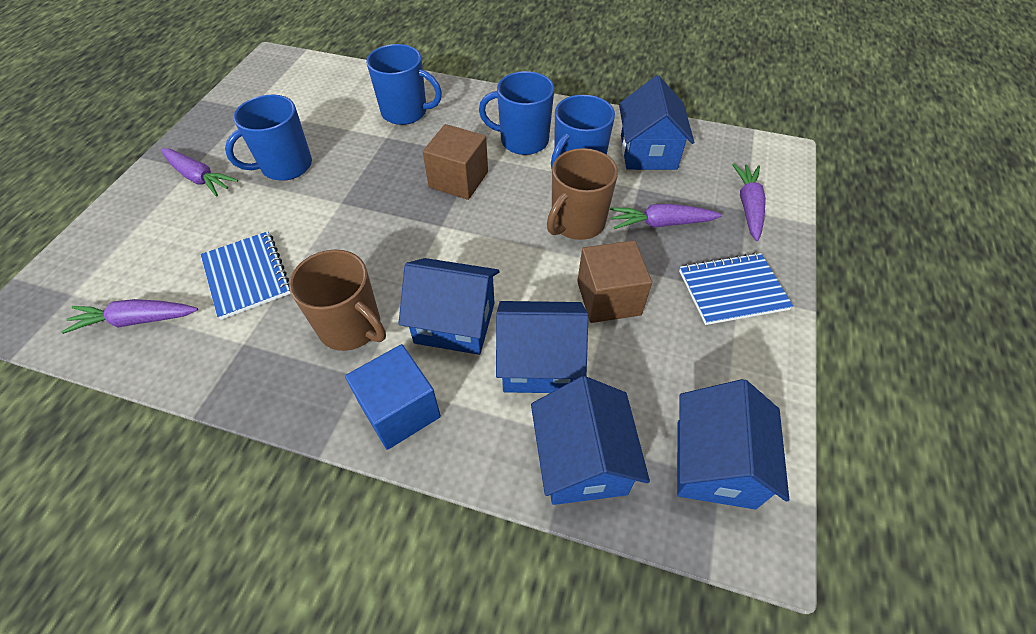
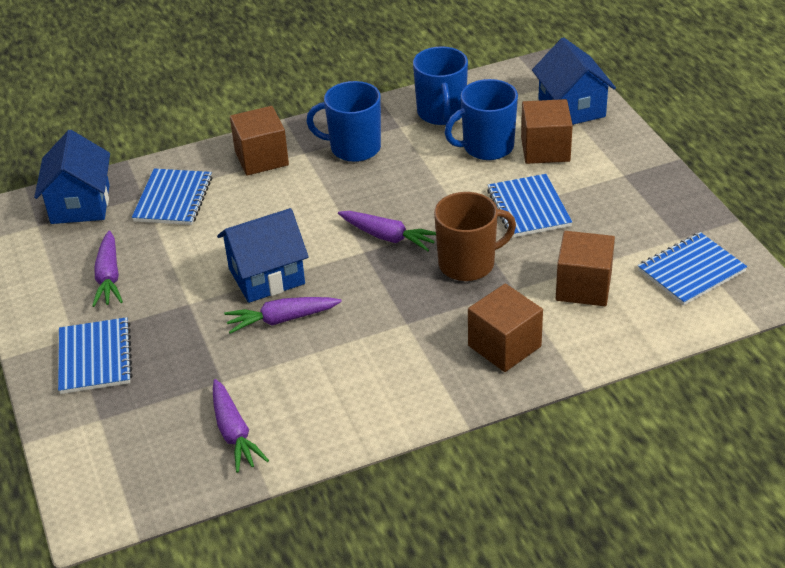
blue cube: [345,344,441,450] = 1 -> none = 0
blue house: [398,258,500,355] [496,301,588,393] [531,376,650,505] [619,75,694,170] [677,379,789,509] = 5 -> [34,130,110,224] [217,208,309,303] [532,37,616,125] = 3
blue mug: [225,95,312,181] [366,44,442,125] [479,71,554,155] [551,95,615,169] = 4 -> [306,81,381,162] [413,46,468,125] [444,79,518,160] = 3
blue notebook: [201,231,291,320] [679,253,793,325] = 2 -> [58,317,133,394] [132,169,212,225] [487,174,572,238] [638,232,747,306] = 4
brown cube: [423,124,488,200] [577,240,652,323] = 2 -> [230,106,289,176] [468,284,543,372] [521,99,573,164] [556,231,615,306] = 4
brown mug: [289,250,386,351] [547,148,618,240] = 2 -> [434,192,516,281] = 1

